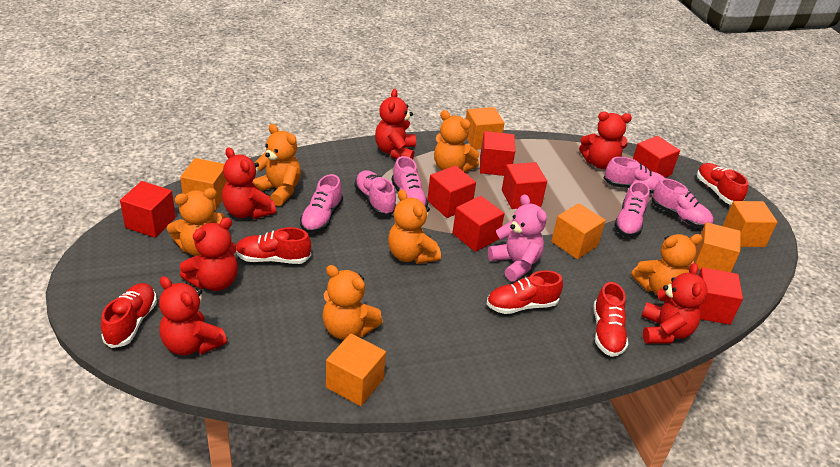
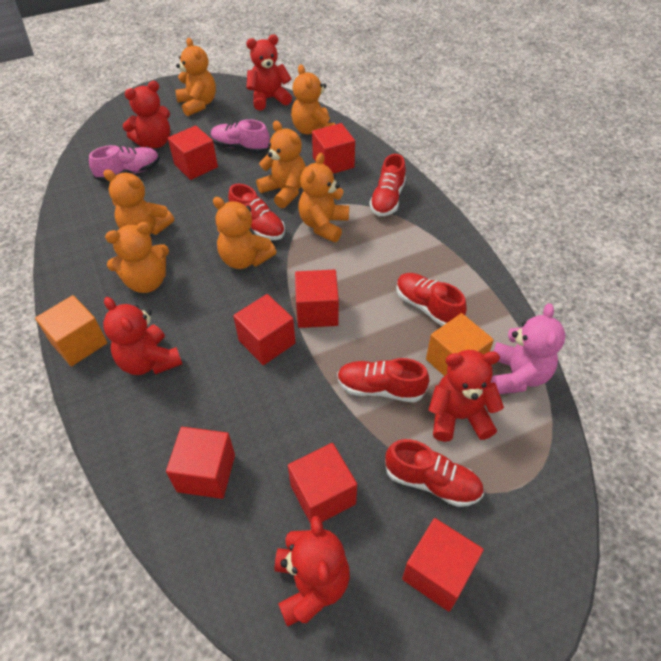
orange cube: [180,158,227,210] [326,333,386,406] [466,107,504,150] [551,203,606,259] [694,222,741,272] [723,201,777,247] = 6 -> [35,295,107,366] [426,313,494,376] = 2
orange teddy bear: [167,188,225,256] [252,124,301,206] [322,265,383,340] [388,189,441,264] [434,110,479,172] [631,234,703,296] = 6 -> [103,170,174,235] [105,222,169,293] [175,38,216,116] [213,197,276,269] [256,121,306,208] [291,64,335,135] [298,153,349,242] = 7
pink shoe: [300,174,343,233] [354,170,396,216] [392,156,428,207] [604,157,665,194] [614,181,650,237] [652,178,714,228] = 6 -> [89,145,160,182] [211,119,270,154] = 2
red teddy bear: [159,276,227,355] [180,217,238,291] [222,147,276,219] [375,89,416,160] [579,111,632,169] [641,263,708,344] = 6 -> [103,297,182,375] [123,81,170,148] [246,35,292,111] [275,516,350,627] [429,350,504,442] = 5

